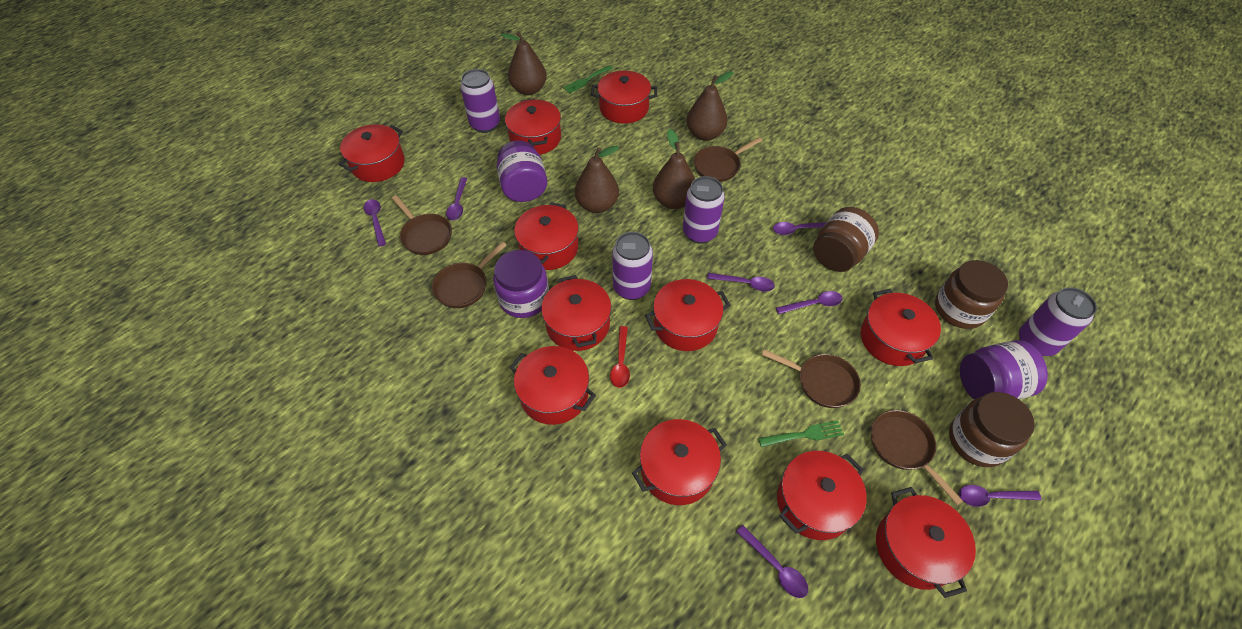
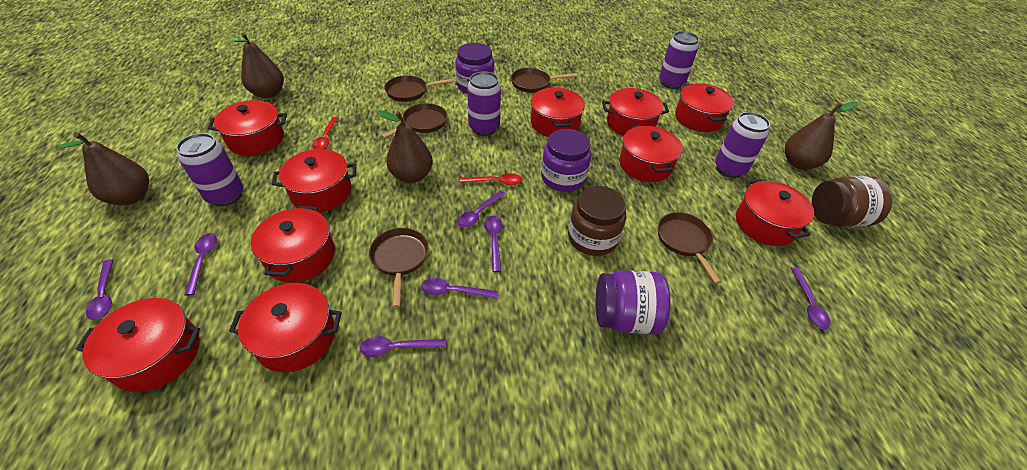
brown jar: [813,207,879,272] [935,260,1008,329] [949,392,1035,467] = 3 -> [568,186,626,256] [812,176,892,227] = 2
green fork: [563,65,613,93] [758,420,844,447] = 2 -> none = 0
red pot: [339,124,405,182] [505,98,561,155] [509,346,596,425] [514,202,579,270] [541,275,611,351] [591,71,657,124] [632,419,727,505] [645,279,730,351] [777,451,867,540] [861,289,941,366] [876,487,976,598] = 11 -> [76,298,200,392] [208,100,287,156] [229,283,342,372] [251,206,335,283] [272,149,356,212] [531,87,585,137] [602,88,669,136] [619,125,682,182] [675,83,734,132] [736,179,814,246] = 10
red spoon: [610,326,630,388] = 1 -> [312,117,338,149] [460,173,522,185] = 2

